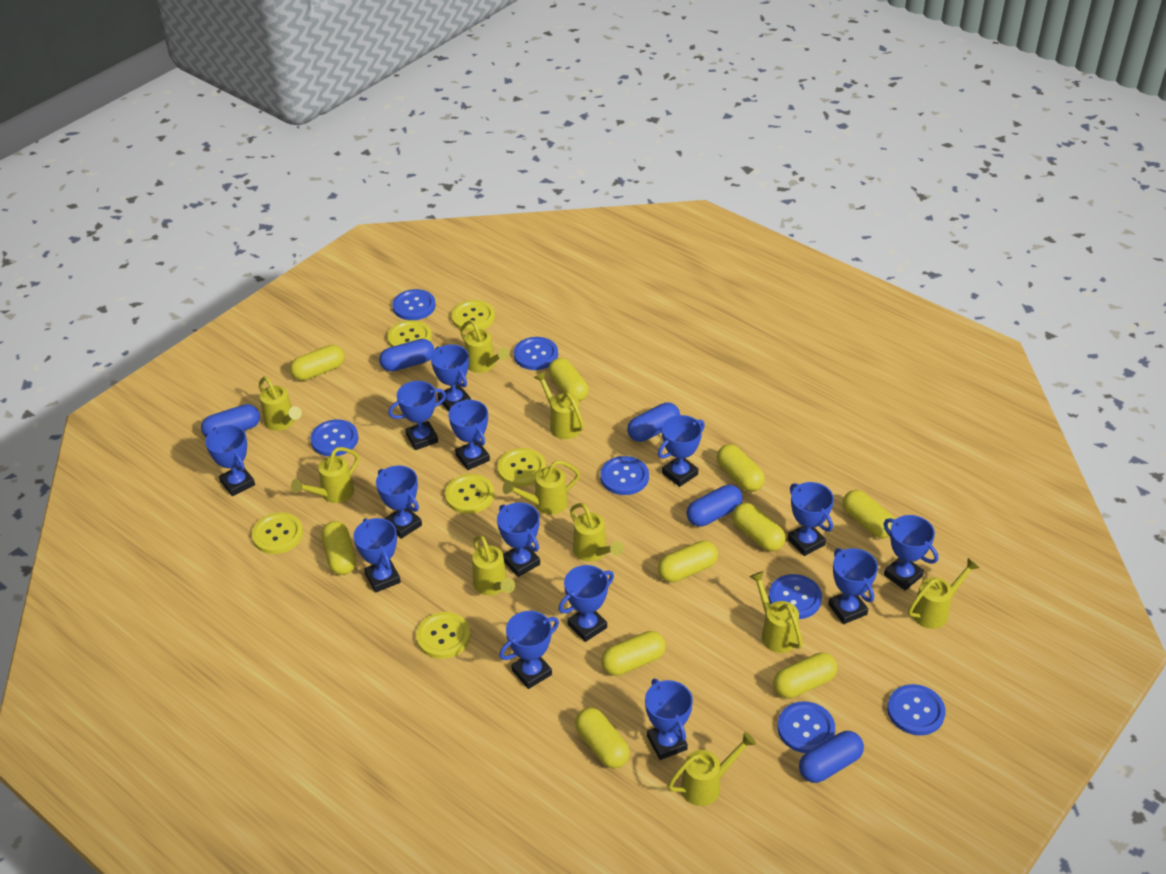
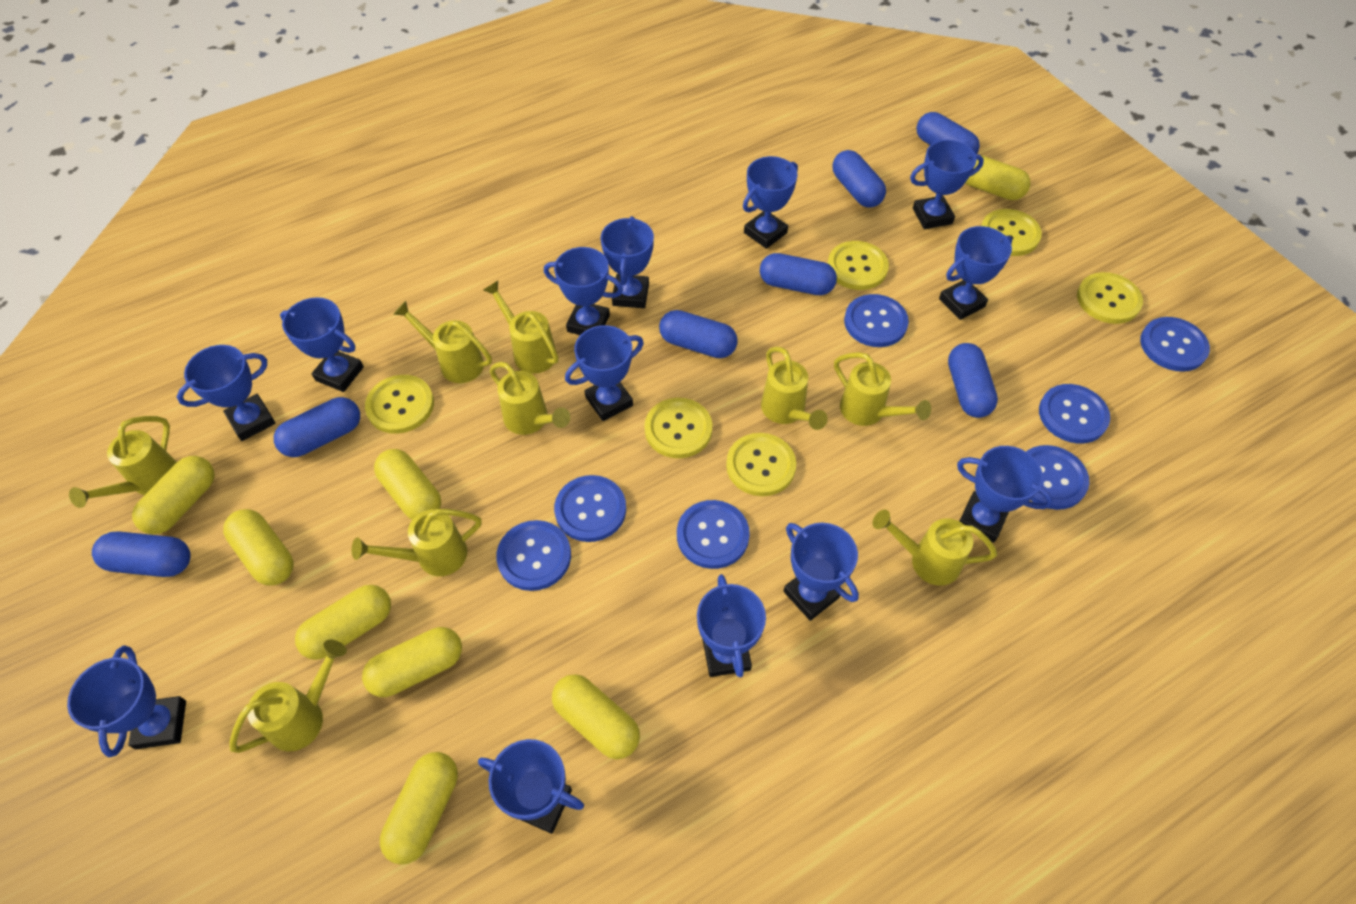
blue capsule: [201,404,260,437] [379,339,434,372] [627,402,680,442] [687,485,743,527] [799,731,864,783] = 5 -> [92,532,191,577] [274,397,360,457] [659,310,738,358] [760,253,837,295] [832,150,886,208] [917,112,980,154] [948,343,998,418] = 7
blue trophy: [205,425,255,496] [353,518,401,593] [376,465,422,539] [388,381,446,450] [431,344,471,411] [448,400,490,470] [497,502,540,577] [499,611,559,689] [559,565,614,642] [645,679,693,760] [658,415,705,487] [787,482,834,556] [828,548,878,624] [883,515,938,591] = 14 -> [67,645,186,757] [177,345,276,441] [280,297,364,392] [478,739,584,834] [544,247,623,335] [565,325,644,421] [601,216,654,308] [697,574,766,677] [743,156,798,249] [784,523,859,621] [910,140,984,229] [939,226,1012,320] [957,446,1053,543] = 13
yellow capsule: [290,345,344,381] [322,521,356,575] [548,358,589,401] [575,708,630,768] [601,631,666,676] [658,541,718,582] [717,444,765,492] [732,503,785,551] [773,652,837,699] [843,490,895,539] = 10 -> [132,456,215,535] [223,509,293,586] [295,585,391,660] [362,627,462,697] [374,449,441,520] [380,752,458,865] [552,674,640,759] [965,155,1030,200] = 8
yellow watering can: [259,377,302,431] [291,447,359,503] [460,320,509,373] [472,535,515,595] [503,460,580,515] [534,372,584,439] [570,503,624,562] [668,732,756,806] [749,571,803,653] [908,558,980,629] = 10 -> [69,416,177,508] [229,640,347,753] [352,509,481,576] [394,301,492,383] [483,281,558,374] [489,362,570,435] [761,347,828,430] [834,352,931,426] [873,510,997,586] = 9

